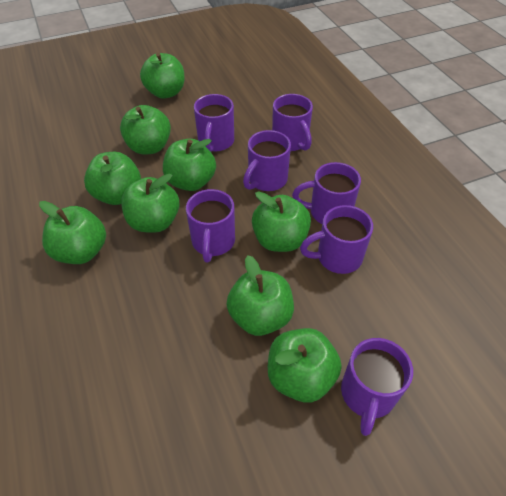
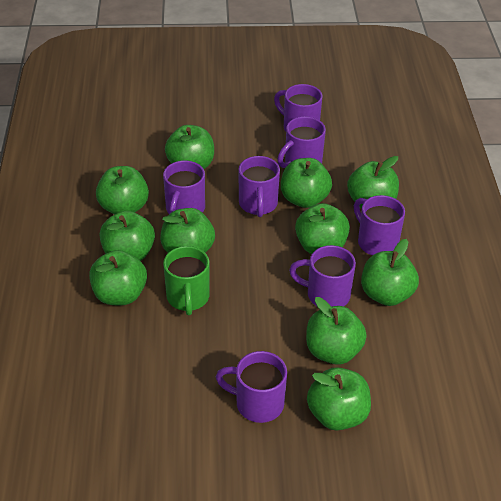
green apple: [39,201,106,264] [84,152,141,205] [120,105,171,155] [121,174,179,233] [140,53,185,99] [163,139,216,191] [226,255,294,336] [252,191,311,252] [268,328,342,403] = 9 -> [89,250,147,305] [96,166,149,214] [100,211,155,261] [160,208,215,253] [165,125,214,169] [281,158,332,208] [295,203,350,254] [306,297,367,365] [307,367,371,430] [347,156,399,209] [361,239,419,306] = 11
green mug: none = 0 -> [163,246,210,315] = 1

